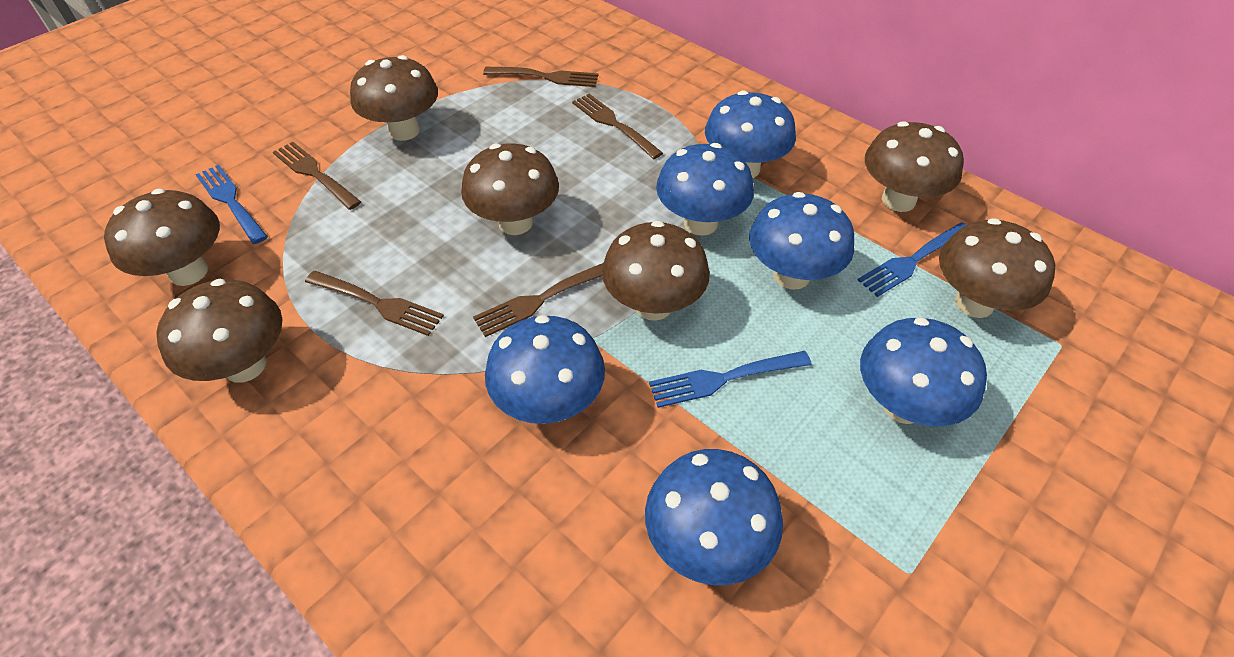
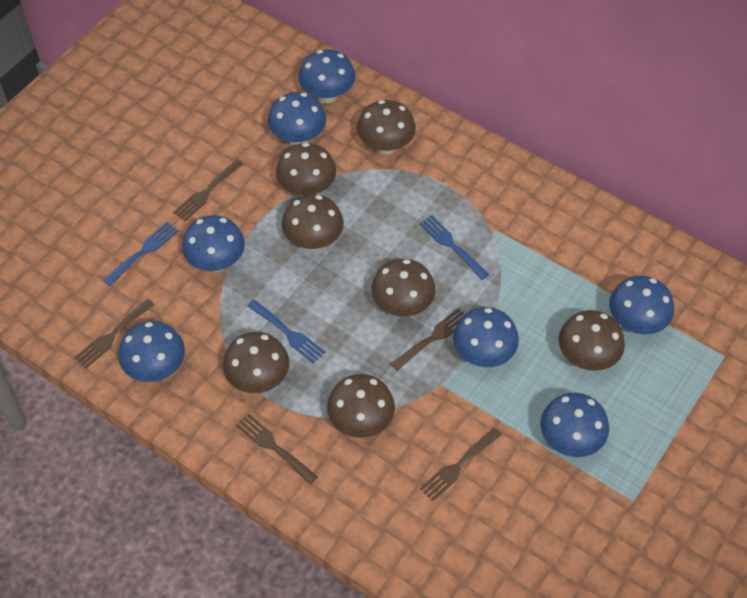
blue mushroom: [485,315,605,424] [645,449,783,585] [656,143,754,236] [705,91,796,178] [749,192,854,289] [860,317,987,426] = 6 -> [118,321,185,382] [182,215,245,272] [268,92,326,145] [298,49,356,103] [453,307,519,367] [540,393,609,457] [609,276,674,334] = 7

